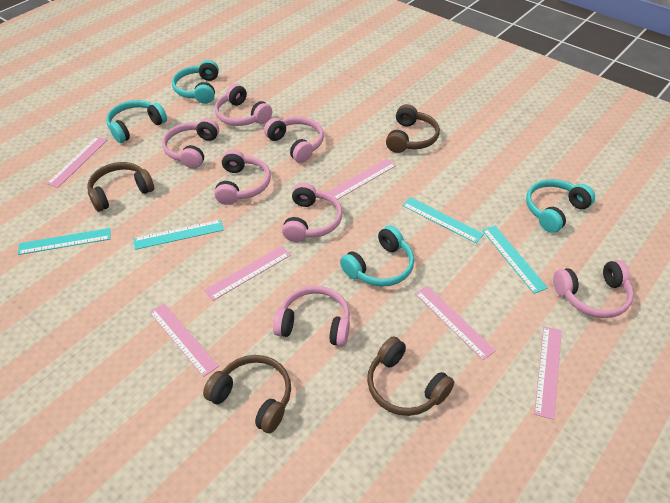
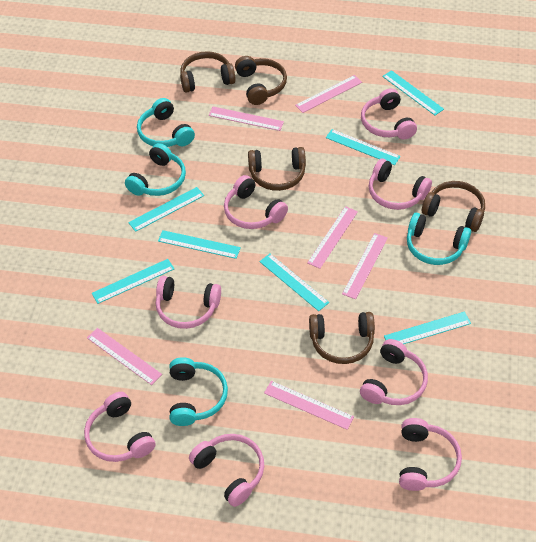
brown headphones: [87,162,154,212] [203,355,291,433] [367,336,454,416] [386,104,440,153] = 4 -> [180,51,236,93] [235,56,287,105] [248,147,306,191] [309,312,375,364] [422,181,485,232] = 5
pink headphones: [162,118,219,169] [214,150,271,205] [215,84,272,126] [264,117,324,163] [273,286,350,347] [282,183,342,242] [553,260,634,318] = 7 -> [84,392,156,462] [156,276,221,329] [189,434,264,507] [224,175,288,229] [360,339,428,405] [361,88,417,140] [369,159,432,210] [399,418,462,491] = 8
turquoise ruler: [18,228,111,255] [133,219,224,250] [402,197,484,243] [482,226,548,294] = 4 -> [92,259,174,304] [128,187,204,232] [158,230,241,259] [259,254,329,311] [326,129,401,165] [382,70,444,115] [384,312,471,344] = 7

